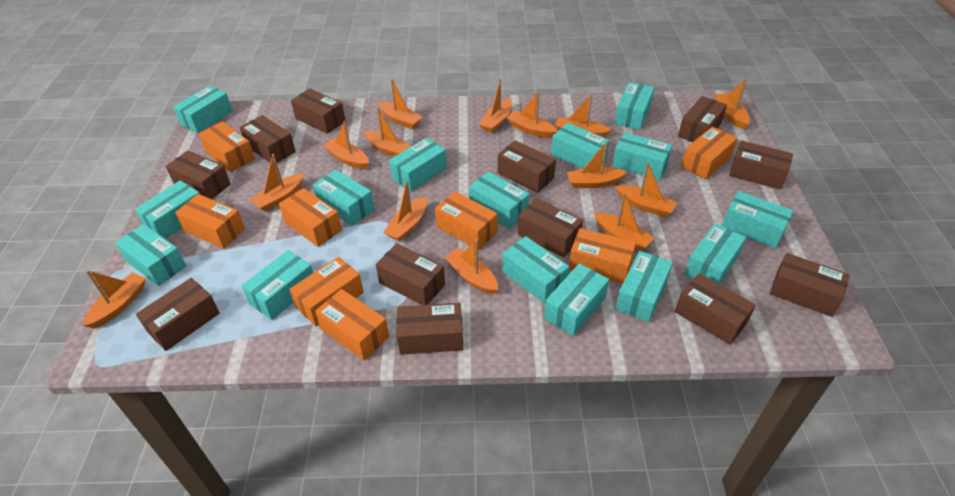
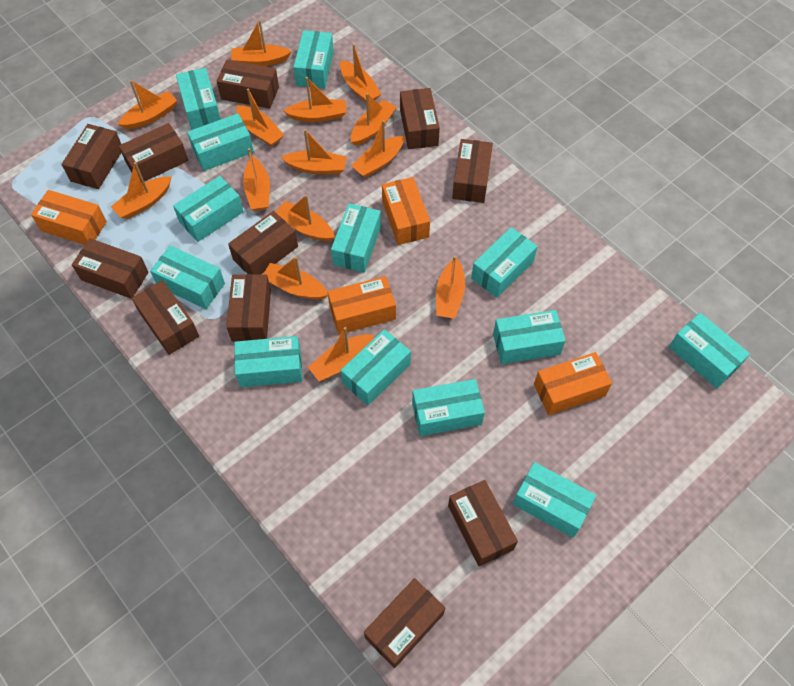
brown box: [136,278,220,351] [166,150,231,199] [240,115,296,165] [291,88,346,134] [376,243,445,305] [397,303,463,355] [498,140,556,193] [518,198,583,258] [675,273,756,345] [678,96,727,142] [729,140,793,190] [770,253,849,317] = 12 -> [61,124,121,189] [72,238,149,299] [119,123,188,183] [132,280,199,355] [217,60,279,109] [226,274,271,341] [228,211,298,274] [364,578,445,668] [400,88,440,149] [448,480,518,566] [452,139,493,203] = 11
orange box: [175,194,245,249] [198,121,255,172] [279,188,342,247] [289,257,364,326] [315,289,389,360] [435,191,498,250] [569,228,636,284] [681,126,738,180] = 8 -> [31,190,107,245] [327,276,396,335] [382,177,430,245] [534,352,612,415] = 4
turquoise box: [115,224,186,286] [135,180,200,239] [173,85,232,133] [242,250,313,320] [313,170,374,226] [389,138,447,192] [469,171,530,229] [502,236,569,303] [544,263,609,336] [551,123,610,169] [612,132,672,180] [614,82,655,130] [615,251,673,322] [684,223,746,284] [722,191,793,248] = 15 -> [150,245,225,309] [173,176,244,242] [176,68,221,130] [187,113,254,171] [234,336,302,387] [294,30,334,89] [331,203,381,273] [341,329,411,405] [412,379,485,436] [471,227,538,298] [493,310,566,364] [513,462,596,538] [669,313,750,388] = 13

